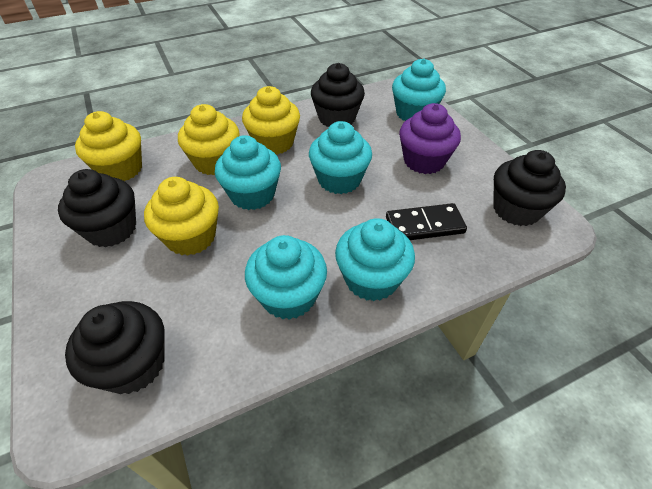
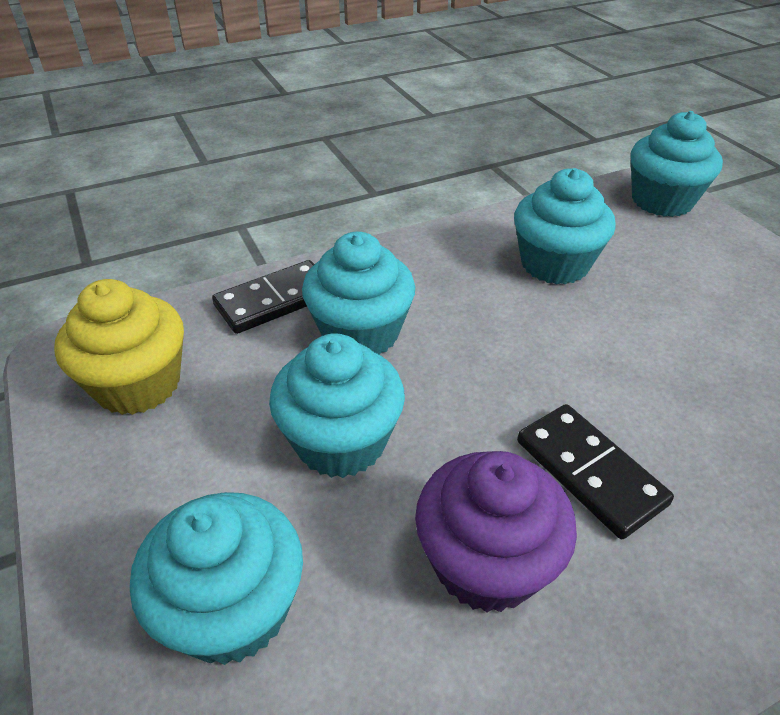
black cupcake: [58,169,136,247] [65,301,165,394] [311,63,365,127] [493,150,566,226] = 4 -> none = 0
black domino: [386,203,467,240] = 1 -> [212,260,315,334] [517,404,674,539] = 2
yellow cupcake: [75,111,142,181] [144,177,219,256] [178,104,239,175] [242,86,300,155] = 4 -> [54,279,184,415] = 1

